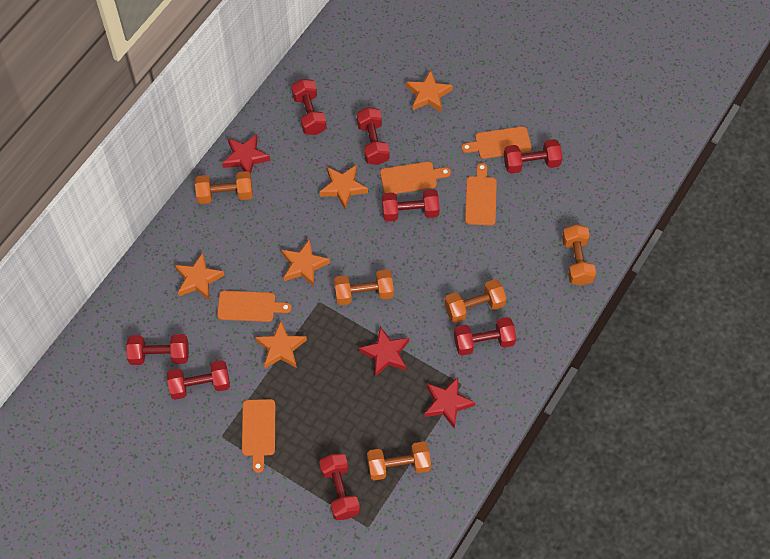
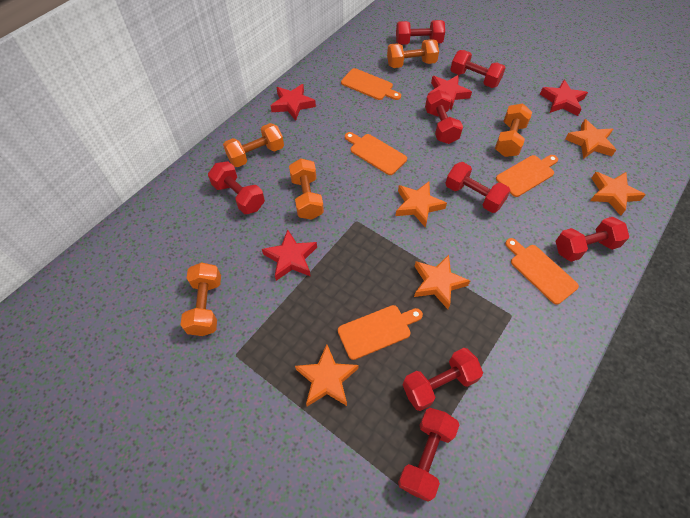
red star: [222,134,270,174] [359,327,409,377] [424,377,476,428] = 3 -> [262,229,317,281] [271,84,316,121] [428,75,472,110] [540,80,588,116] = 4

